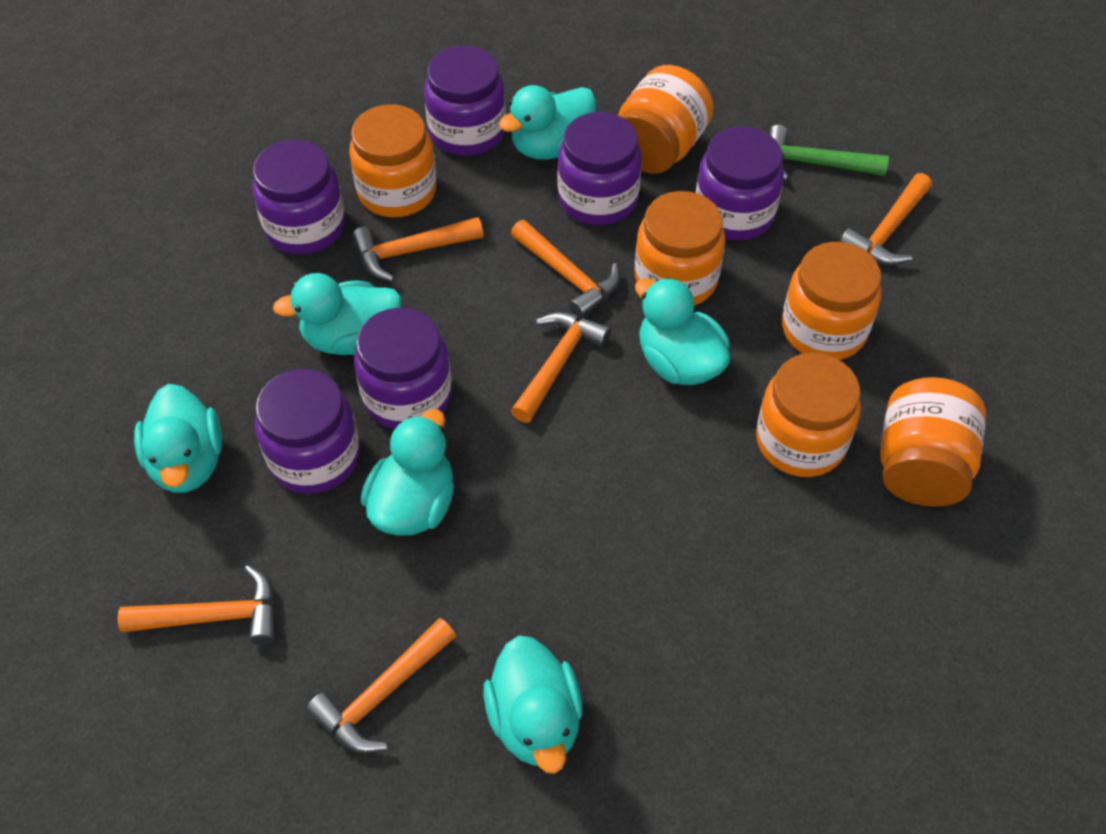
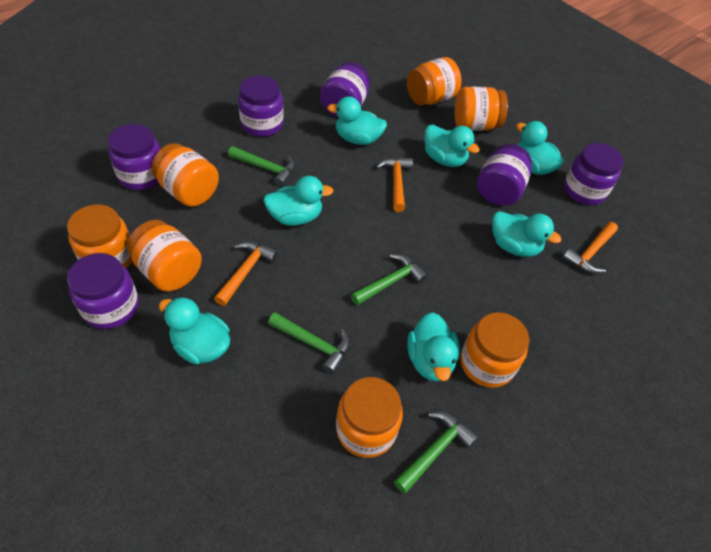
green hammer: [769,125,889,181] = 1 -> [228,146,295,187] [268,312,350,374] [351,254,428,306] [394,411,478,494] = 4
orange hammer: [118,565,276,645] [306,618,456,753] [352,217,484,282] [511,220,620,319] [511,312,611,423] [840,173,932,266] = 6 -> [214,241,278,306] [376,158,413,212] [563,222,618,274] = 3
orange jar: [349,104,437,217] [618,65,714,174] [635,191,725,306] [756,353,861,477] [782,242,881,360] [880,377,986,507] = 6 -> [67,205,133,269] [127,220,202,292] [151,143,219,207] [336,377,403,458] [407,57,462,105] [455,87,508,131] [461,312,529,388] = 7
turquoise duck: [134,384,222,493] [273,273,402,355] [361,409,454,536] [483,636,583,774] [499,85,596,160] [635,277,730,385] = 6 -> [159,297,230,365] [263,176,334,226] [327,96,387,145] [407,312,460,381] [424,125,480,167] [492,211,561,257] [516,121,564,175] = 7

